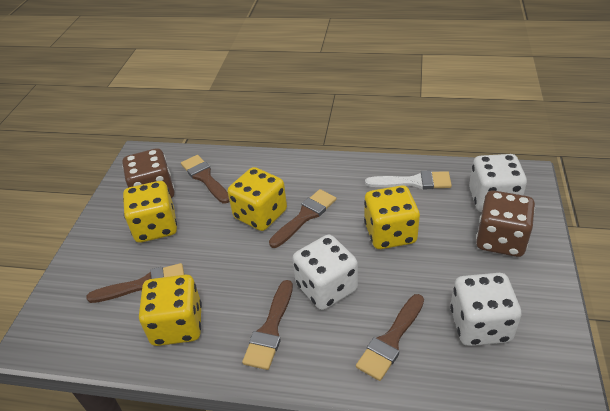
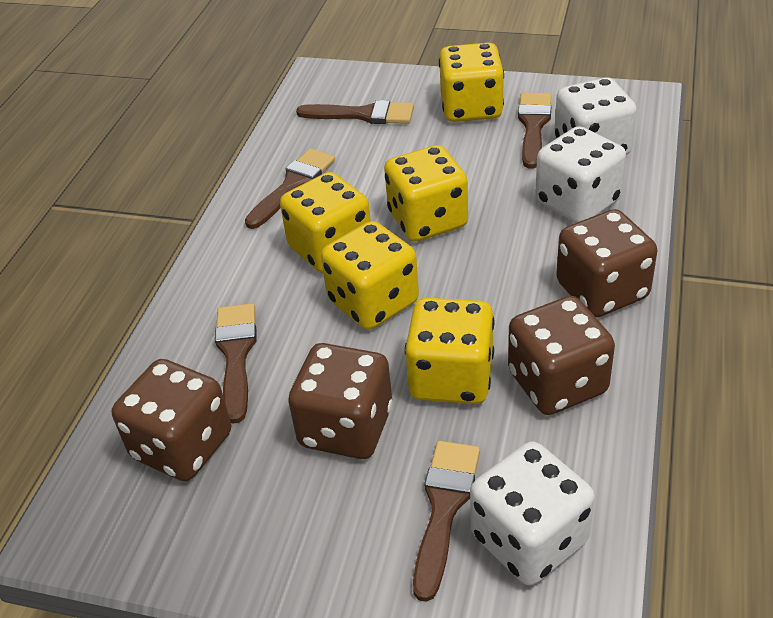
brown dice: [122,148,174,198] [476,191,535,257] = 2 -> [112,359,231,481] [288,343,393,459] [508,296,615,415] [556,209,657,317] = 4
white brush: [365,171,452,189] = 1 -> none = 0
yellow dice: [123,181,177,243] [139,275,202,346] [228,167,287,231] [364,185,420,249] = 4 -> [280,172,371,273] [321,221,419,330] [384,145,468,242] [405,297,494,404] [439,42,504,122] = 5

